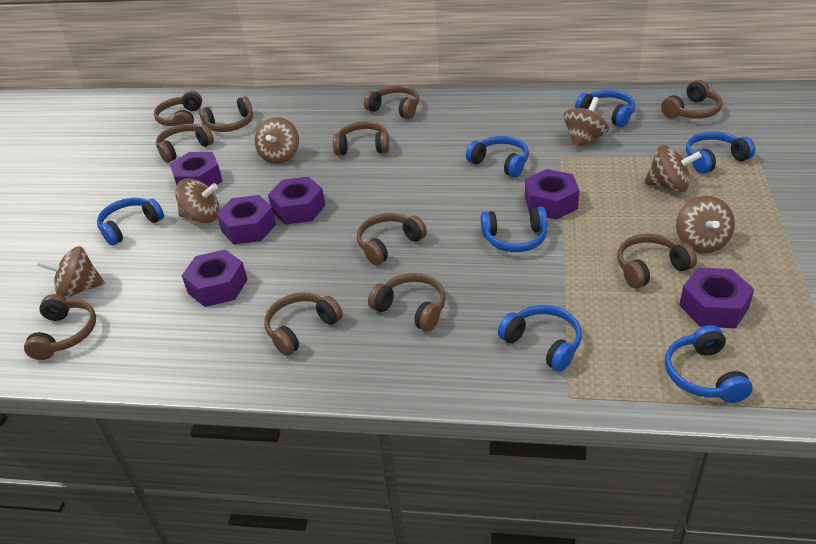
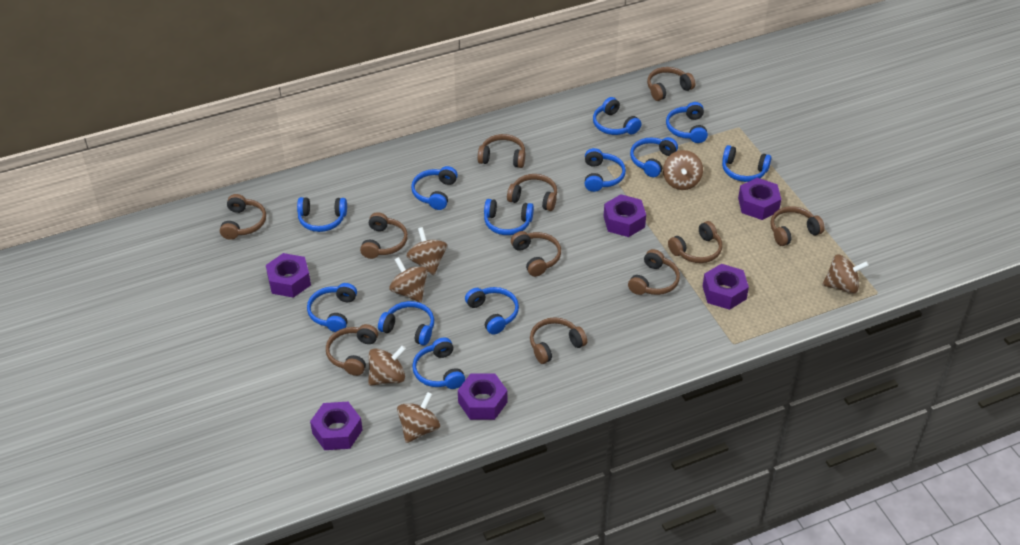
blue headphones: [97,198,164,246] [466,136,529,177] [481,207,547,252] [498,305,582,372] [575,90,635,127] [665,325,753,403] [686,131,755,174] = 7 -> [297,197,347,232] [307,283,357,332] [378,301,434,346] [411,166,458,210] [412,337,465,389] [465,287,519,335] [484,199,534,235] [585,148,626,192] [593,97,642,135] [630,137,678,177] [666,102,708,143] [722,145,772,182] = 12

